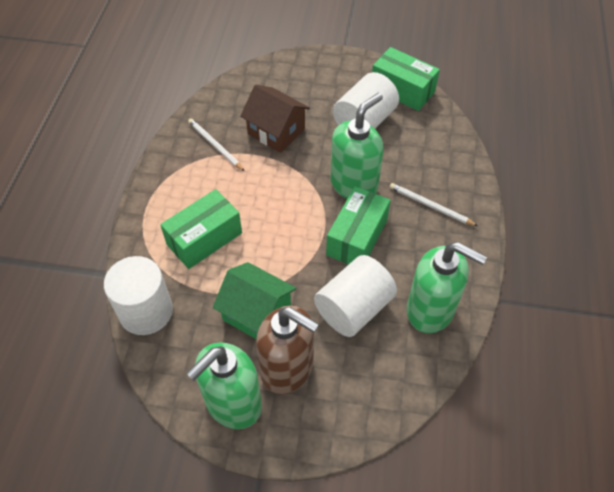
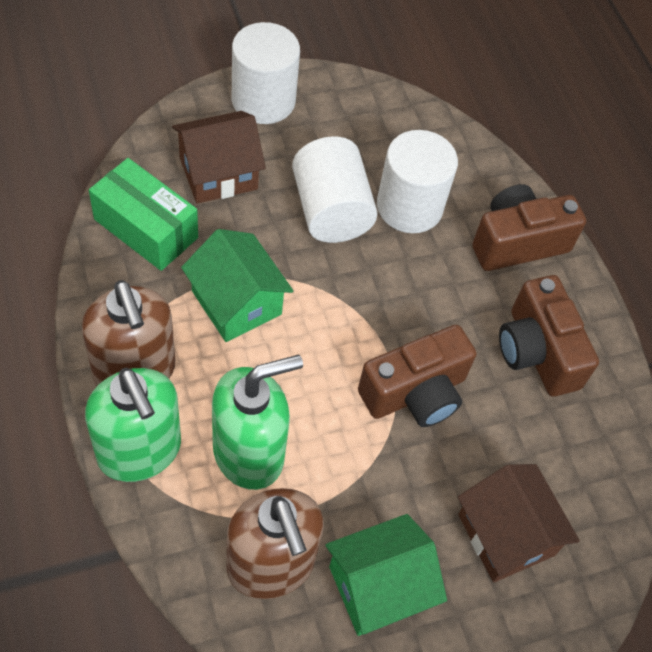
brown camera: none = 0 -> [358,325,476,427] [472,184,586,271] [499,275,599,397] = 3
brown house: [240,85,310,153] = 1 -> [172,111,266,204] [458,464,580,582] = 2
brown soap dispenser: [256,305,319,394] = 1 -> [82,280,175,386] [226,488,324,599] = 2
green box: [160,189,242,269] [326,186,391,264] [372,47,440,111] = 3 -> [89,158,198,271] = 1
green house: [213,262,296,339] = 1 -> [181,229,293,342] [326,514,447,636] = 2
green soap dispenser: [186,342,262,429] [330,93,384,199] [407,242,487,333] = 3 -> [85,368,181,482] [212,355,303,490] = 2
white pencil: [188,119,244,171] [390,183,478,226] = 2 -> none = 0

